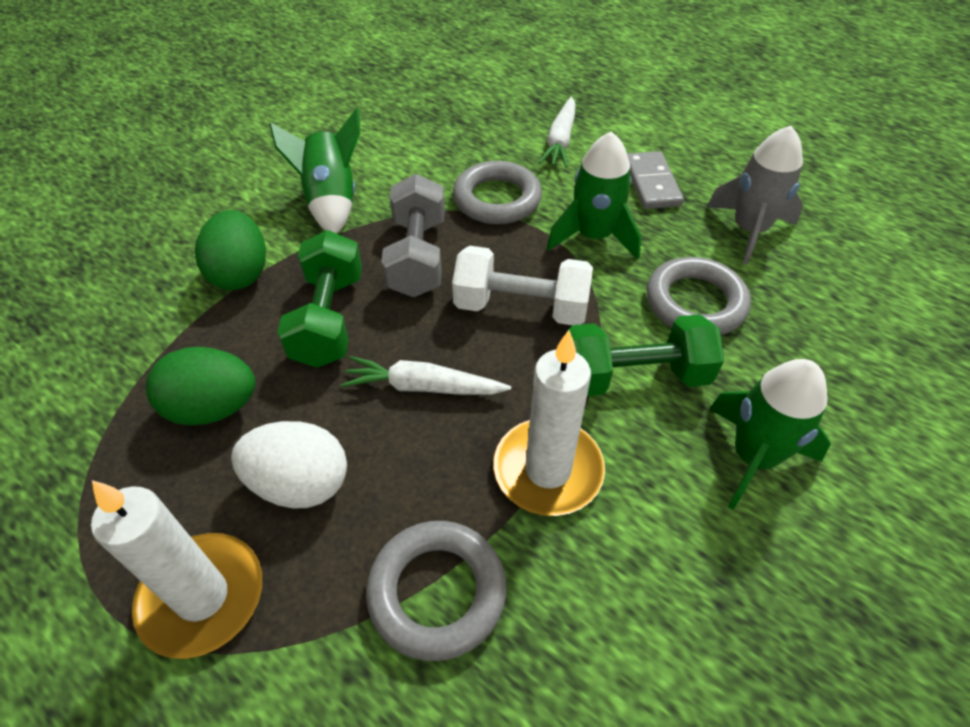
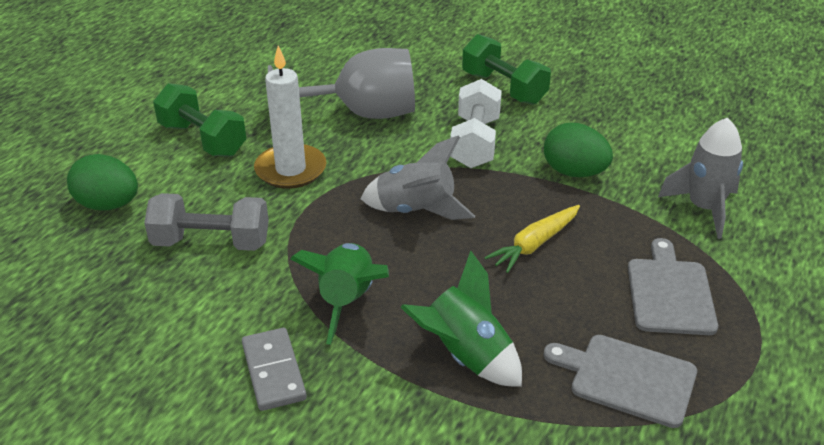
green rocket: [270,108,360,234] [547,132,641,260] [709,359,831,510] = 3 -> [290,243,389,345] [400,250,522,387] = 2
grey cutting board: none = 0 -> [543,335,697,428] [628,238,718,335] = 2
grey goblet: none = 0 -> [268,48,415,119] = 1
grey ring: [366,521,506,661] [453,161,542,224] [646,257,751,335] = 3 -> none = 0
grey rocket: [707,126,803,265] = 1 -> [361,135,475,220] [658,118,743,239] = 2
white candle: [91,480,262,659] [493,330,605,516] = 2 -> [254,45,327,189] = 1
white carrot: [341,356,511,395] [539,97,576,167] = 2 -> none = 0
white egg: [231,421,347,509] = 1 -> none = 0
yellow carrot: none = 0 -> [484,205,580,273] = 1

